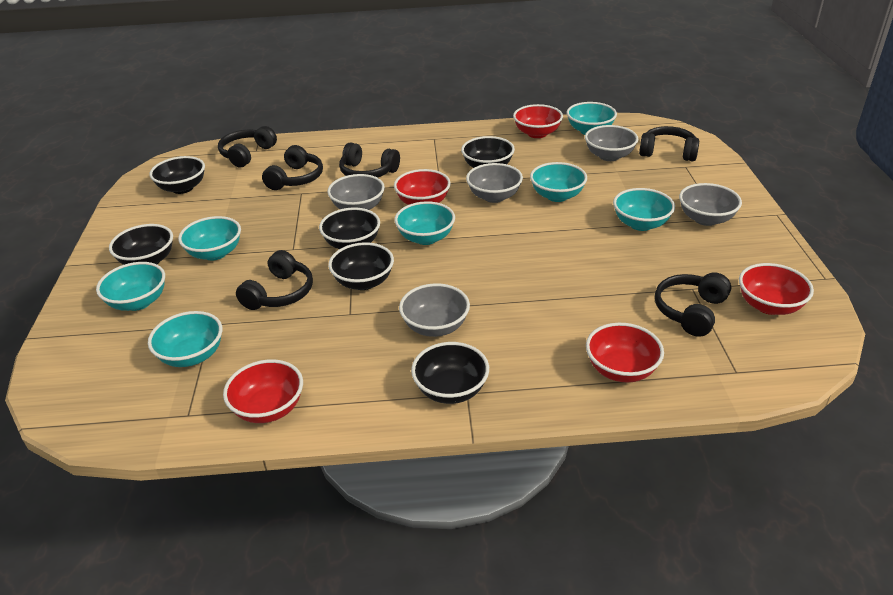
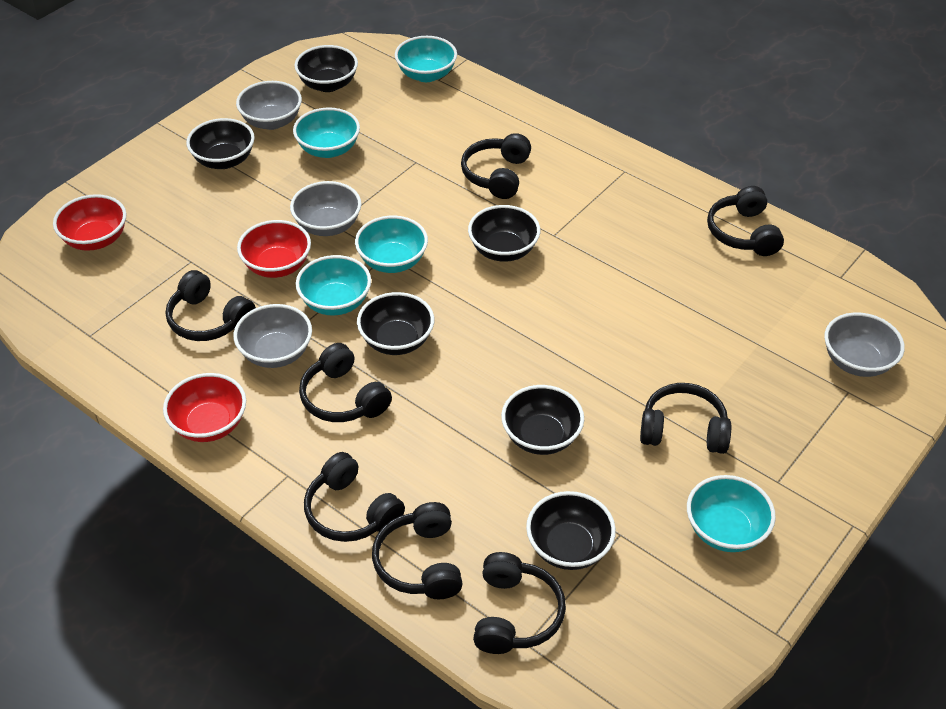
black headphones: [218,126,277,168] [236,250,313,310] [262,145,323,190] [339,142,400,178] [639,126,699,161] [655,272,731,337] = 6 -> [166,270,256,341] [299,343,392,422] [304,452,405,542] [372,502,463,599] [461,133,531,199] [473,552,566,654] [640,383,731,454] [707,186,784,256] = 8
grey bowl: [327,174,385,210] [399,283,470,337] [466,163,523,203] [585,125,638,161] [679,183,742,226] = 5 -> [233,304,312,368] [236,81,302,130] [290,181,362,236] [824,312,905,377] = 4
red bowl: [223,359,303,423] [394,169,451,205] [513,104,563,138] [586,323,664,382] [739,263,814,315] = 5 -> [53,194,126,251] [163,373,246,442] [237,220,311,278] = 3
turquoise bowl: [96,262,165,311] [148,311,222,367] [178,216,241,261] [395,201,455,245] [530,162,587,202] [567,102,617,135] [613,188,675,231] = 7 -> [293,107,360,158] [296,255,371,315] [355,216,428,273] [395,36,457,82] [687,475,776,552] = 5

